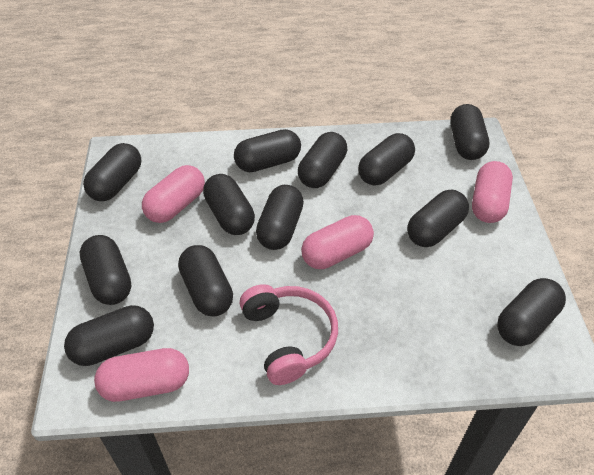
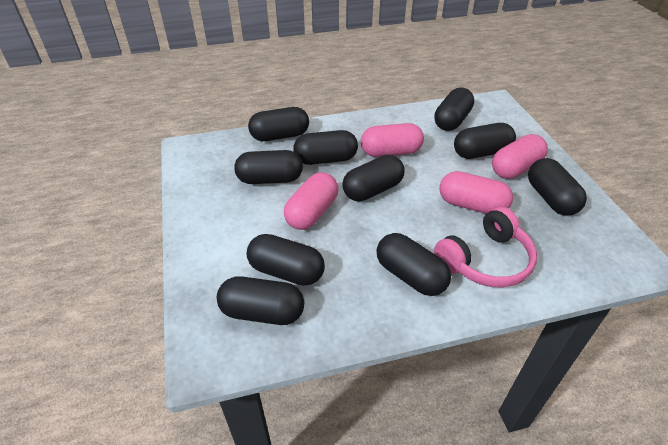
black capsule: [64,305,154,366] [80,235,131,305] [83,143,141,201] [178,245,233,317] [203,174,255,235] [234,129,301,172] [256,185,304,250] [298,132,347,188] [358,133,415,186] [407,190,469,247] [450,104,489,160] [497,278,566,346] = 12 -> [217,276,304,325] [234,150,303,184] [247,234,325,286] [248,107,309,141] [293,130,358,165] [342,155,405,201] [376,233,451,296] [434,88,474,131] [454,123,516,159] [528,158,587,216] = 10

